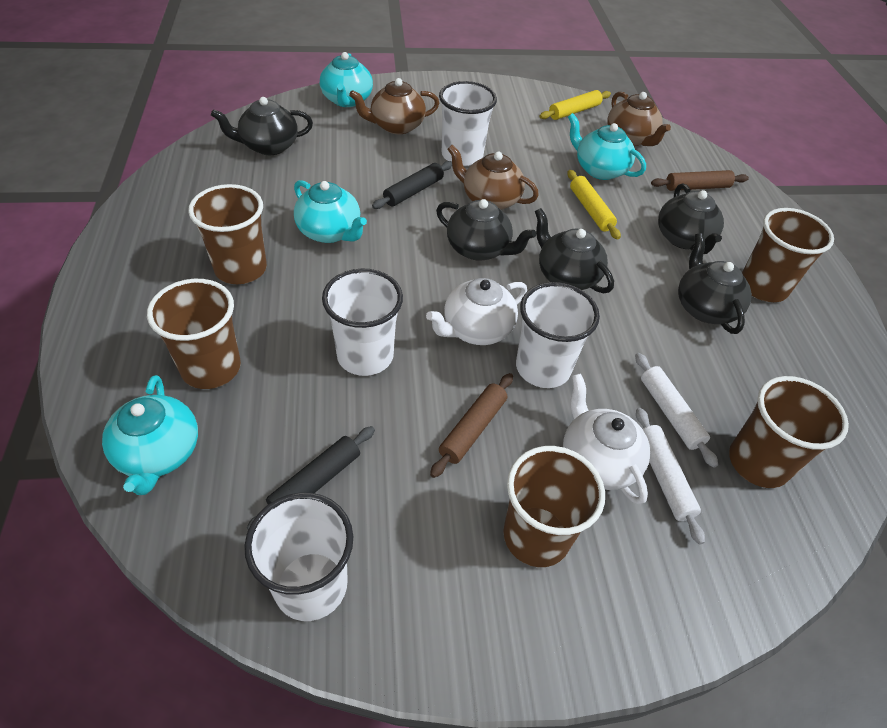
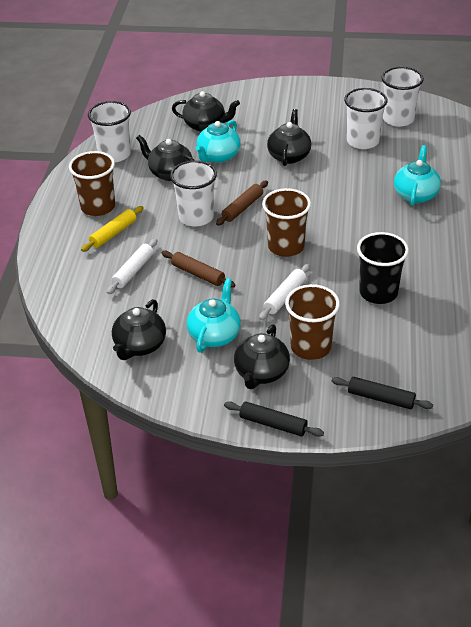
black cup: none = 0 -> [357,232,409,304] = 1
brown cup: [147,279,241,389] [188,184,267,284] [503,446,605,567] [729,376,849,488] [742,208,834,302] = 5 -> [69,151,115,216] [262,188,311,257] [285,284,340,360] = 3
brown teapot: [349,78,439,134] [448,145,539,210] [607,92,671,146] = 3 -> none = 0
turquoise teapot: [102,375,198,495] [294,180,367,243] [320,52,373,107] [568,113,646,180] = 4 -> [187,278,241,353] [196,120,240,163] [394,145,441,206] = 3
white teapot: [426,278,527,345] [563,373,650,505] = 2 -> none = 0
yellow rolling pin: [539,90,611,120] [568,170,621,240] = 2 -> [81,206,144,252] = 1

